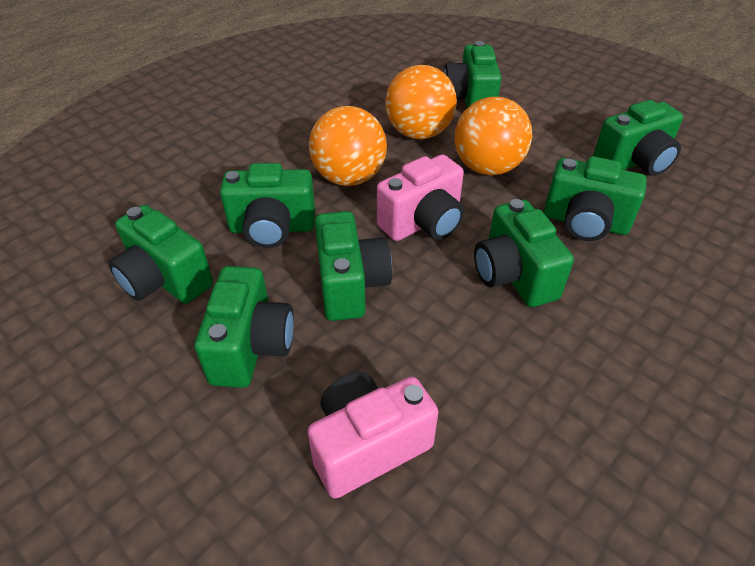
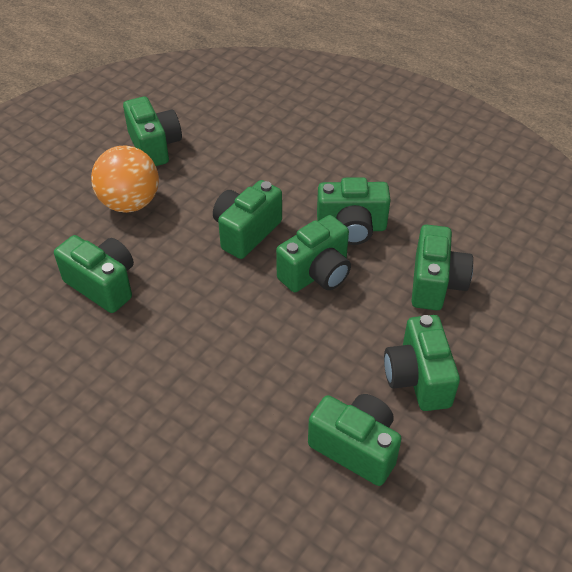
orange ball: [309,106,387,186] [385,65,457,139] [454,97,532,175] = 3 -> [91,145,159,213] = 1
pink camera: [308,372,439,499] [377,154,464,241] = 2 -> none = 0

